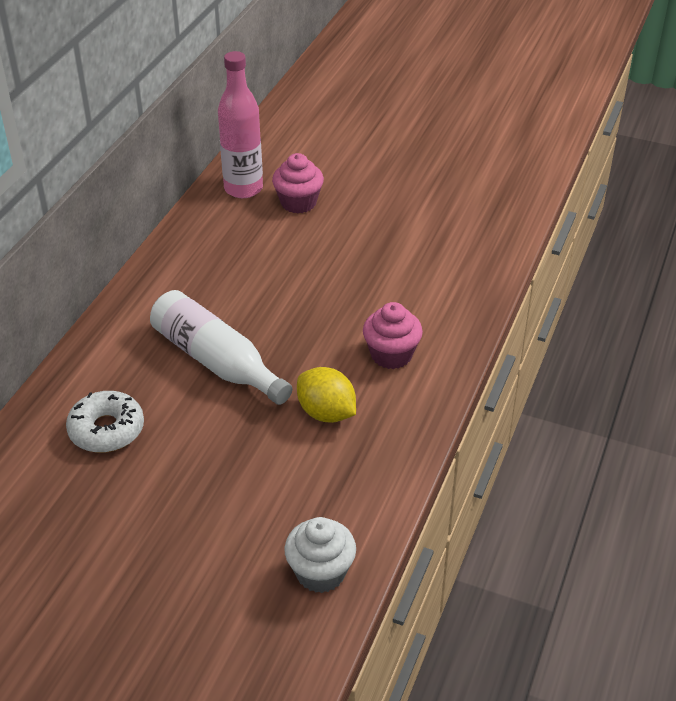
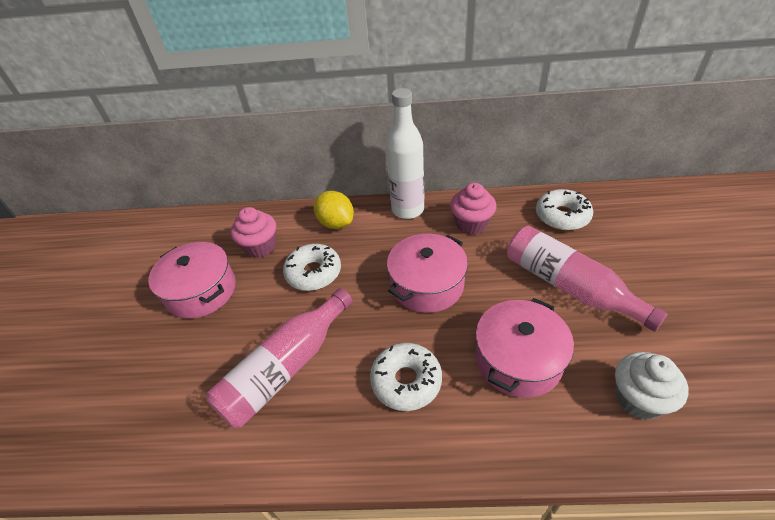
pink bottle: [218,51,263,198] = 1 -> [206,288,353,428] [507,226,668,332] = 2
pink pot: none = 0 -> [148,242,236,319] [387,234,468,313] [475,298,574,398] = 3
white donut: [66,391,144,453] = 1 -> [283,244,341,291] [370,343,442,411] [536,189,593,231] = 3

